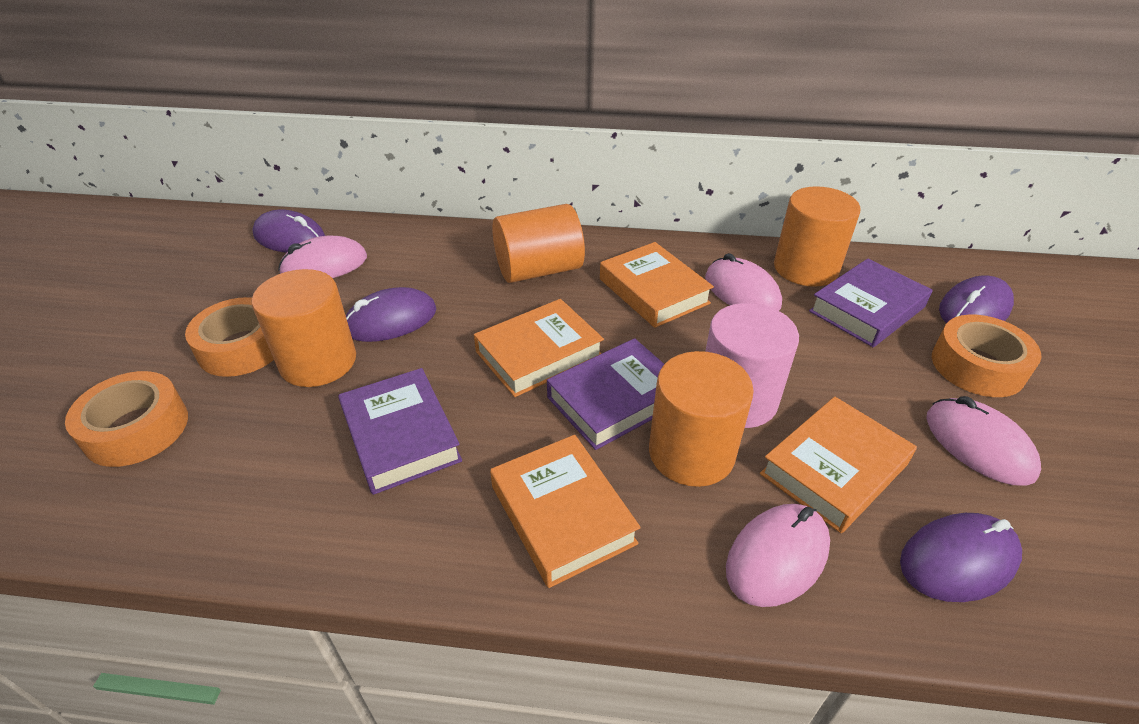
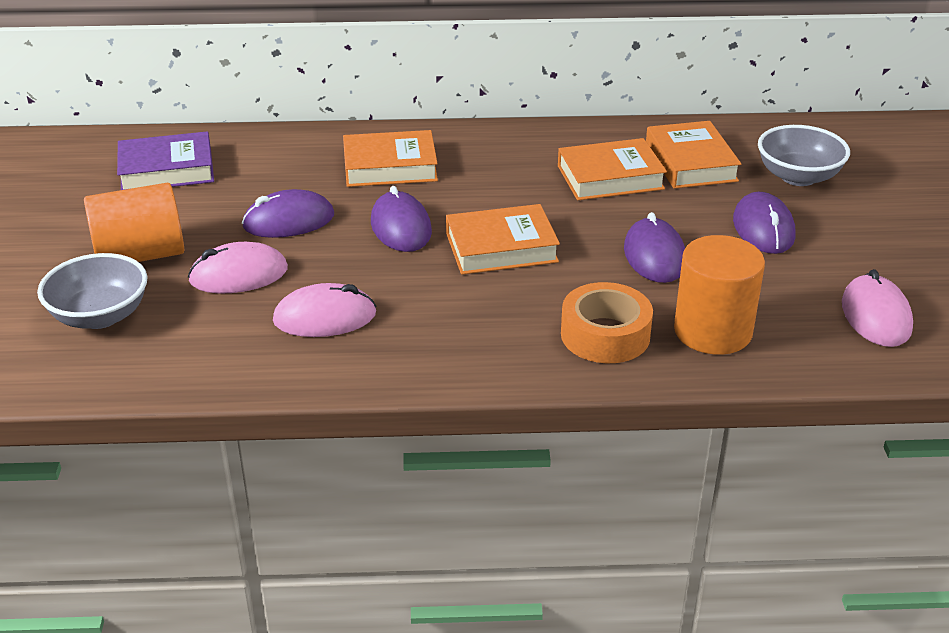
grey bowl: none = 0 -> [37,253,148,329] [758,125,850,186] = 2
orange cylinder: [252,269,356,387] [492,204,585,283] [649,351,754,487] [774,186,860,287] = 4 -> [84,183,184,262] [674,235,765,355] = 2
orange tape: [65,371,188,467] [185,297,274,377] [932,315,1041,397] = 3 -> [561,282,653,363] = 1
pink cylinder: [705,303,799,428] = 1 -> none = 0
pink mouse: [278,236,367,278] [705,253,782,311] [726,504,830,607] [926,396,1041,486] = 4 -> [188,242,288,293] [273,283,377,337] [842,269,913,347] = 3
purple book: [338,368,462,495] [547,338,664,450] [809,258,932,347] = 3 -> [117,131,214,190] = 1

